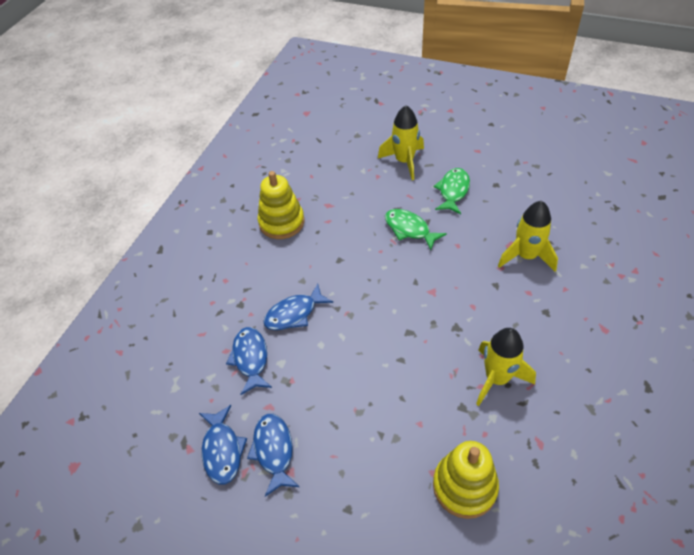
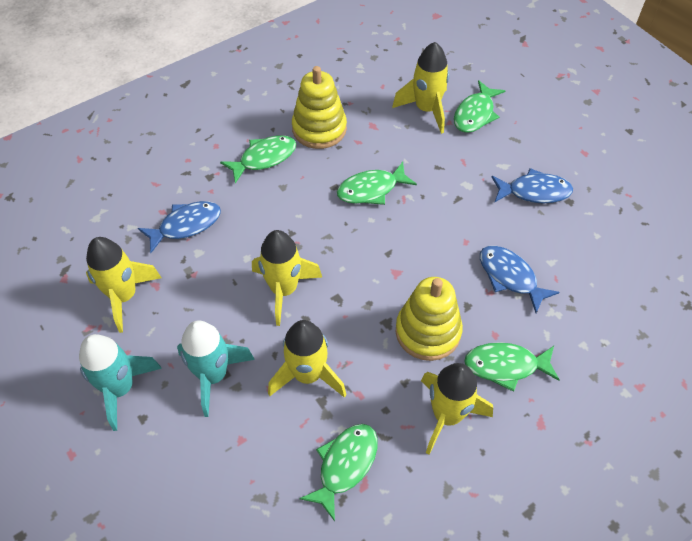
blue fish: [199,405,247,485] [226,327,272,395] [247,414,299,496] [263,283,333,330] = 4 -> [138,201,221,253] [480,246,560,313] [491,168,573,204] = 3
green fish: [385,209,447,250] [434,168,470,214] = 2 -> [220,135,296,184] [299,424,378,521] [337,162,417,205] [454,80,505,133] [464,342,559,392] = 5
turquoise rocket: none = 0 -> [79,334,162,431] [177,320,255,417] = 2
yellow rocket: [378,105,424,180] [476,328,536,406] [498,201,558,272] = 3 -> [86,237,162,333] [252,230,322,326] [268,320,347,398] [392,42,450,134] [421,363,493,455] = 5

